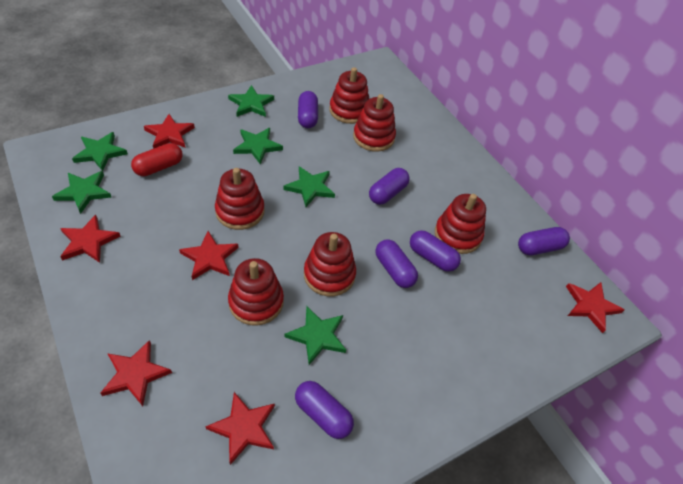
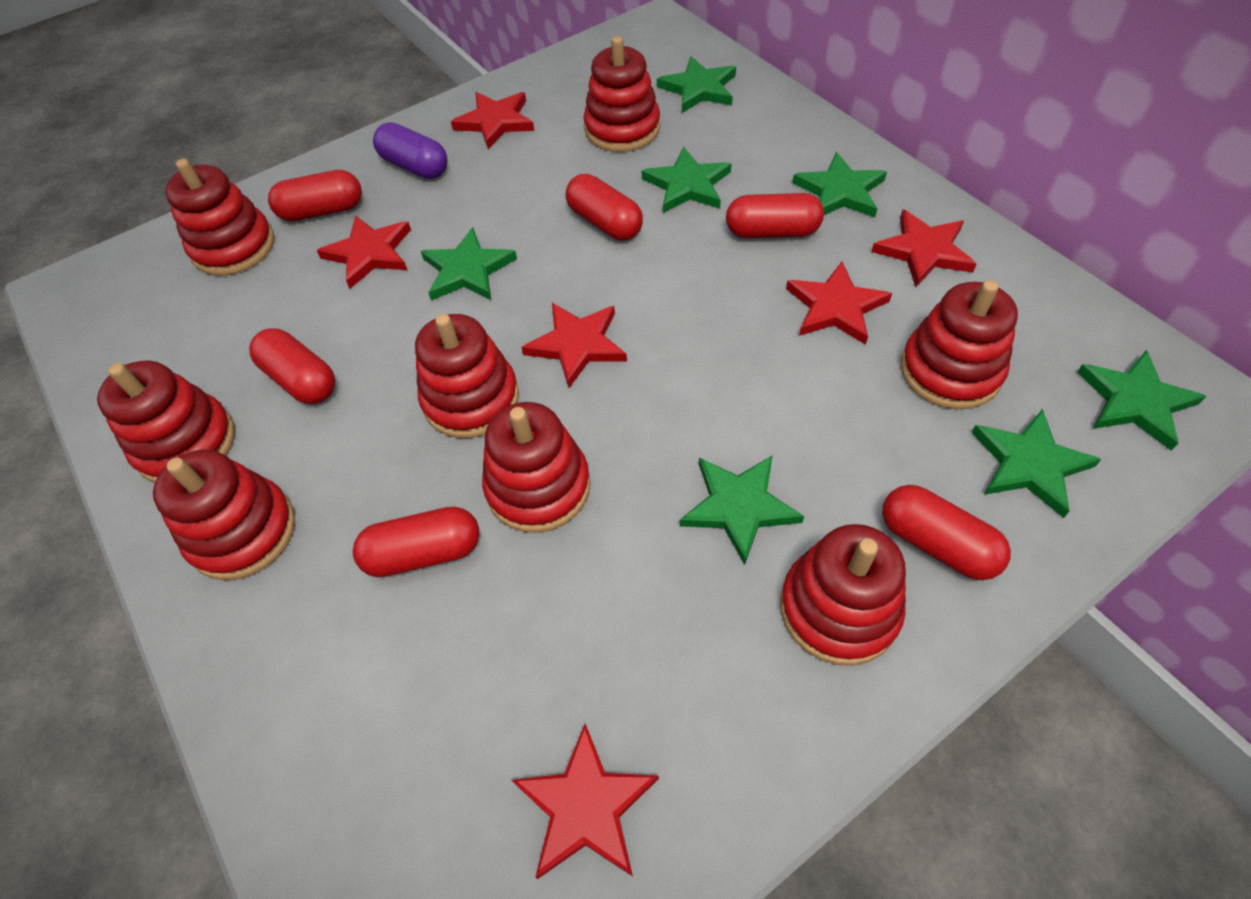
green star: [52,171,112,214] [72,132,128,171] [228,85,274,117] [233,128,283,164] [284,166,335,207] [285,306,346,365] = 6 -> [421,227,517,300] [642,147,731,213] [657,56,736,113] [679,455,804,565] [792,152,887,217] [971,409,1101,518] [1077,350,1207,450] = 7
purple capsule: [295,381,354,439] [298,91,318,128] [369,168,410,205] [375,240,418,288] [410,230,461,272] [518,227,570,255] = 6 -> [373,122,447,179] = 1
red capsule: [131,143,183,176] = 1 -> [249,328,335,404] [268,170,362,221] [353,507,480,577] [566,174,643,240] [726,193,824,238] [882,485,1011,580] = 6
red stacking toy: [215,168,264,230] [228,258,284,326] [304,232,356,296] [329,67,369,124] [353,94,396,152] [435,194,486,254] = 6 -> [97,361,235,483] [153,450,295,580] [165,159,274,276] [415,314,519,438] [482,402,591,533] [584,36,660,152] [780,524,906,666] [901,280,1018,410] = 8

